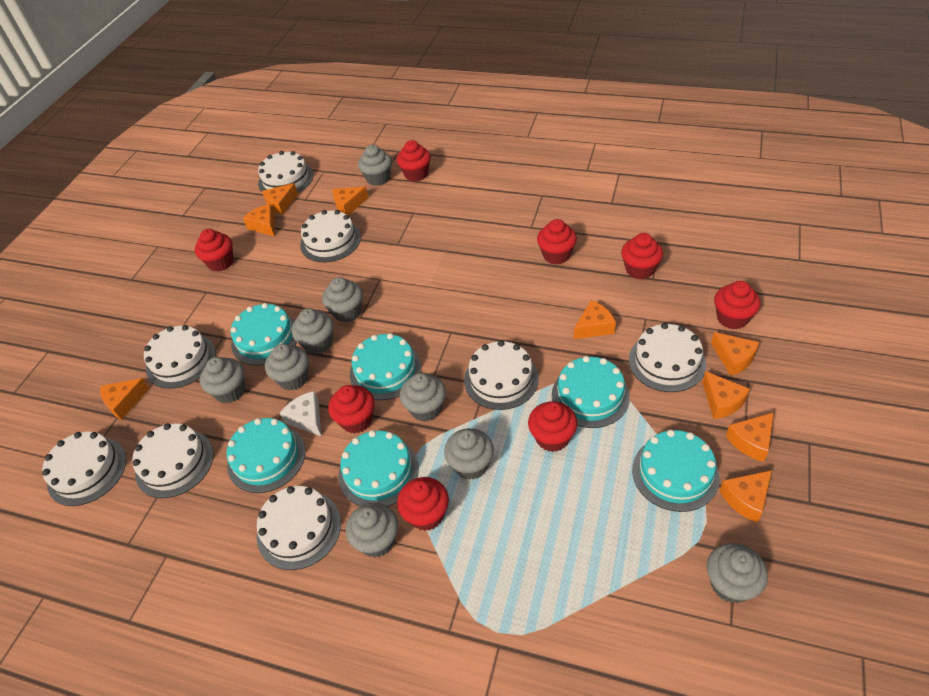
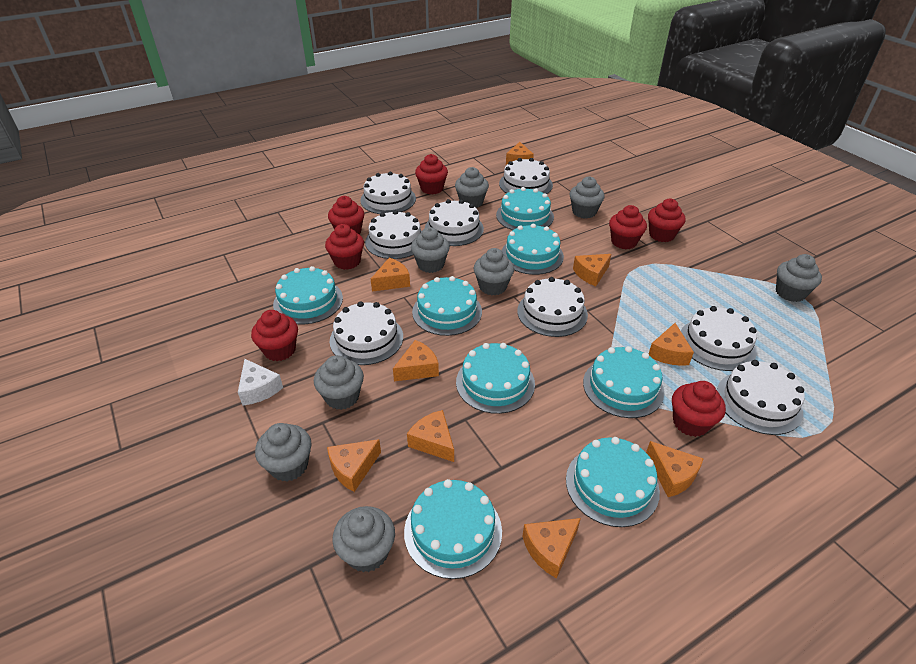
grey cupcake: [200,357,245,403] [265,344,309,391] [291,308,333,354] [322,277,363,323] [346,503,398,558] [358,145,392,186] [400,373,446,422] [444,428,494,480] [707,543,768,603] = 9 -> [255,423,312,481] [314,355,364,410] [333,506,395,572] [411,227,450,273] [455,167,489,208] [474,248,514,295] [570,176,605,219] [776,254,822,302] = 8
red cupcake: [195,229,234,272] [328,385,375,434] [397,140,431,182] [397,477,449,531] [528,401,577,452] [537,219,577,265] [621,233,663,279] [714,281,761,329] = 8 -> [251,310,298,361] [325,224,364,270] [328,196,364,235] [415,154,448,194] [609,205,647,249] [648,199,686,242] [672,381,726,437] = 7
turquoise cake: [227,418,306,493] [231,303,297,366] [338,430,419,506] [350,333,422,400] [552,356,630,428] [632,430,720,512] = 6 -> [273,266,343,324] [404,479,502,579] [412,276,482,336] [456,343,535,414] [496,187,554,230] [502,224,564,275] [566,437,660,527] [583,346,664,418] = 8

